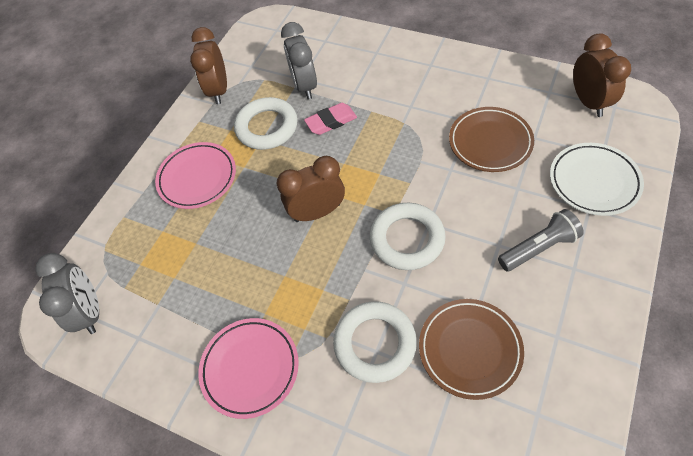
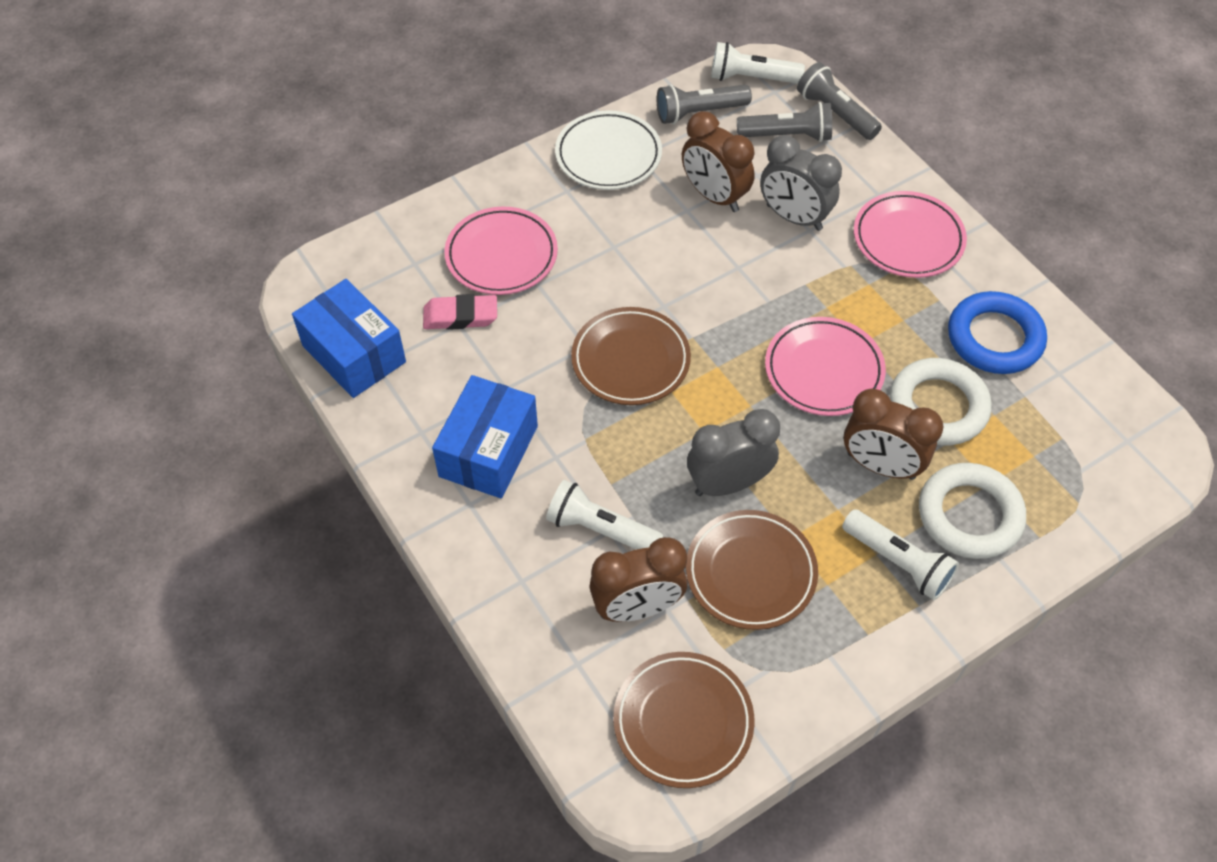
blue box: none = 0 -> [292,279,406,398] [432,375,538,498] = 2
blue ring: none = 0 -> [948,291,1047,374] = 1
brown plate: [419,299,524,400] [449,107,534,172] = 2 -> [571,307,691,405] [613,652,755,788] [686,510,818,630] = 3
grey flashlight: [498,209,584,272] = 1 -> [657,84,752,124] [737,102,832,142] [797,62,882,140] = 3
pink plate: [155,142,236,209] [198,318,299,419] = 2 -> [444,207,558,295] [765,317,886,416] [854,191,967,278] = 3
white flashlight: none = 0 -> [546,480,664,550] [711,42,805,84] [842,509,959,600] = 3
white ring: [234,97,298,150] [333,301,417,383] [370,203,446,270] = 3 -> [890,358,992,445] [919,463,1026,559] = 2

